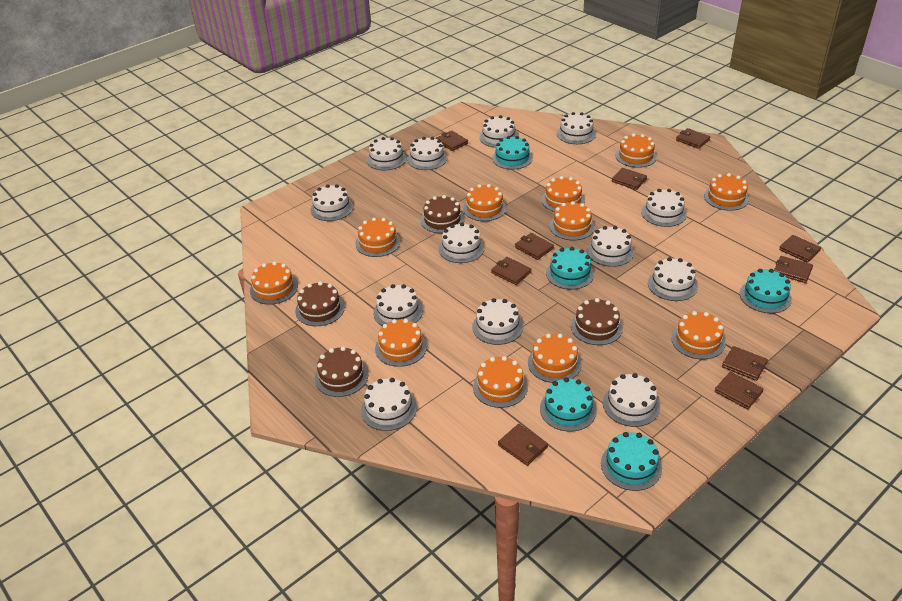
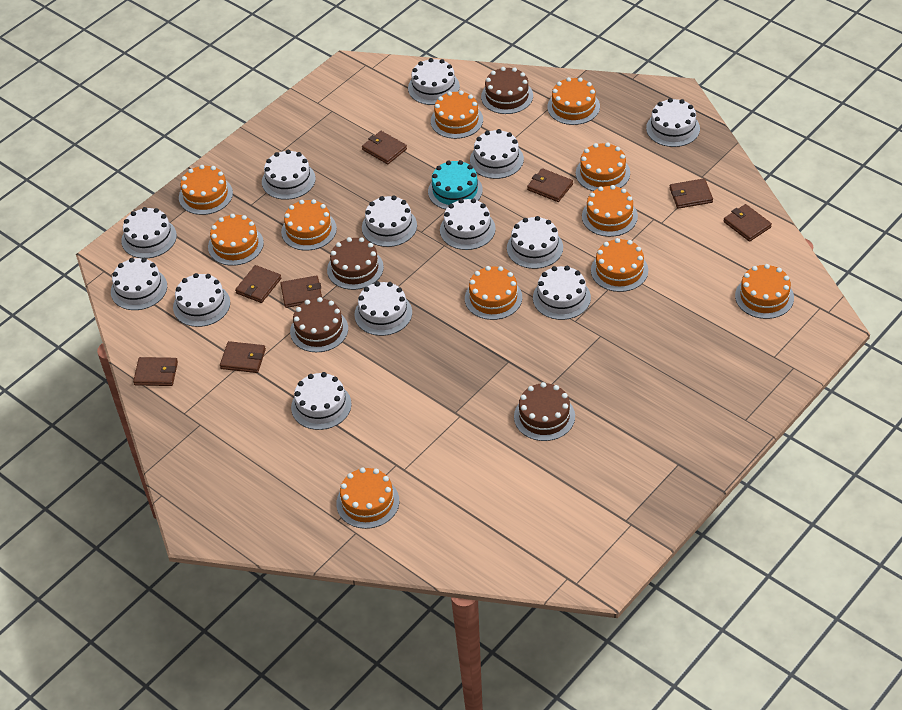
brown wallet: [436,131,468,151] [491,257,532,285] [498,424,548,466] [515,233,554,260] [612,168,647,190] [676,128,710,149] [715,372,764,409] [722,346,768,381] [774,256,813,283] [779,235,821,263] = 10 -> [133,357,178,386] [220,341,266,373] [235,265,281,303] [280,276,322,308] [362,131,407,164] [527,168,573,202] [669,178,713,209] [724,204,772,242] = 8
turquoise cake: [492,136,533,170] [540,378,597,432] [546,247,594,290] [601,432,662,491] [740,269,792,313] = 5 -> [428,160,483,209] = 1

